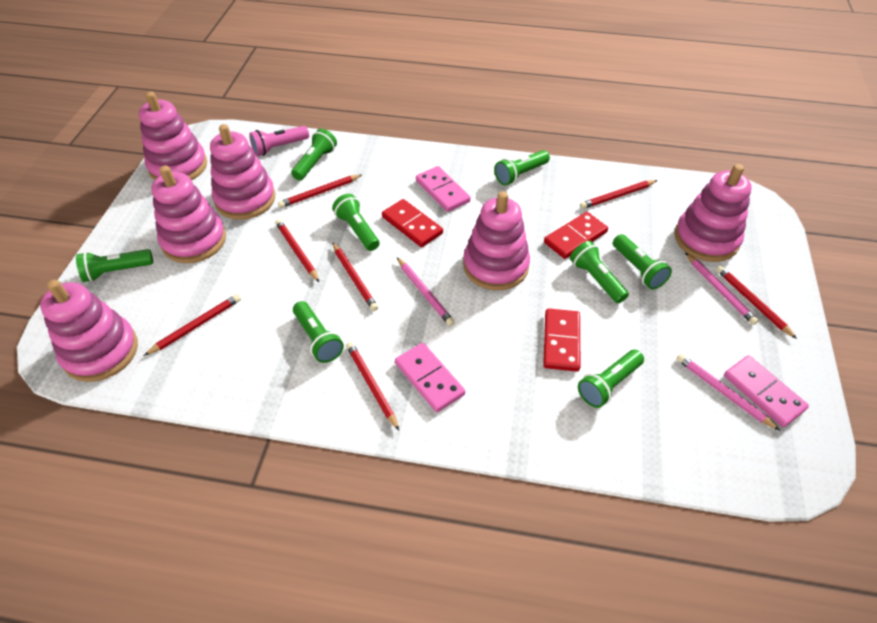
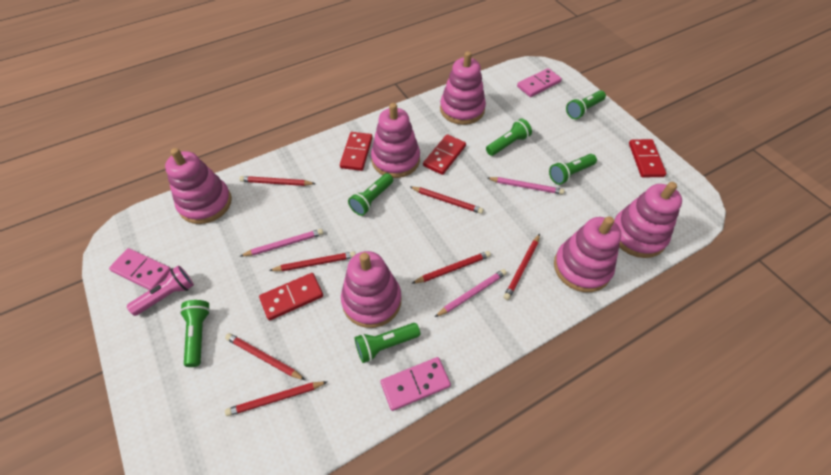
green flashlight: [76,249,153,282] [291,129,337,180] [293,301,344,363] [332,194,379,251] [494,150,550,186] [570,241,629,303] [578,350,644,408] [613,234,672,290] = 8 -> [180,300,210,367] [348,173,393,216] [355,323,420,363] [486,118,532,156] [549,154,597,185] [566,90,606,119] = 6
red domino: [382,199,443,247] [543,308,580,372] [544,212,608,259] = 3 -> [259,273,323,320] [340,132,373,171] [423,134,466,175] [629,139,666,177] = 4

